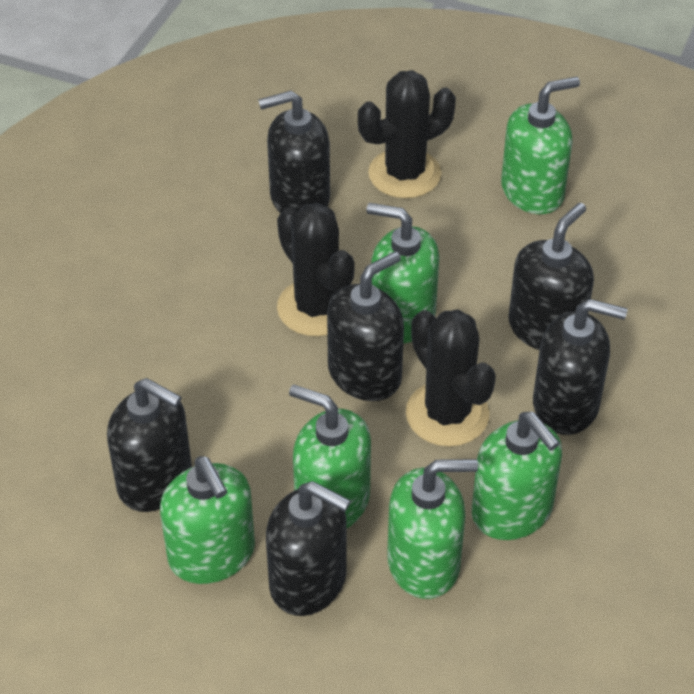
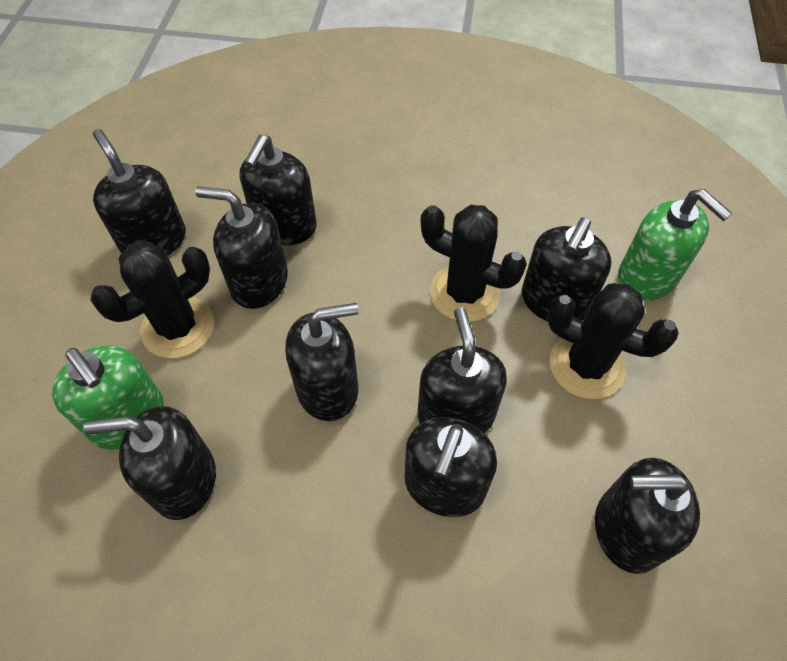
black soap dispenser: [107,378,192,512] [258,91,330,213] [266,481,351,616] [327,251,404,401] [508,203,594,350] [533,299,627,435] = 6 -> [84,406,216,520] [93,129,186,256] [195,186,288,309] [239,135,316,245] [285,303,359,421] [405,417,497,517] [418,307,507,433] [522,217,612,321] [595,458,700,574] = 9
green soap dispenser: [160,456,255,584] [289,384,371,529] [367,203,439,344] [387,459,478,599] [472,412,562,540] [501,77,580,214] = 6 -> [52,346,164,449] [618,189,732,300] = 2

